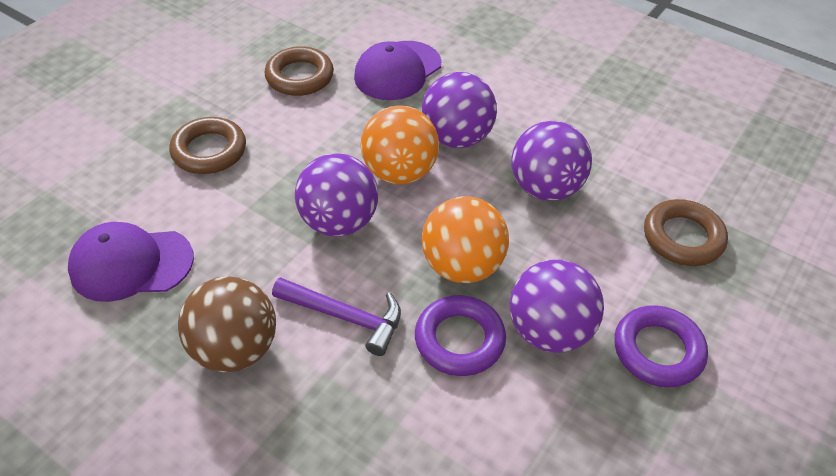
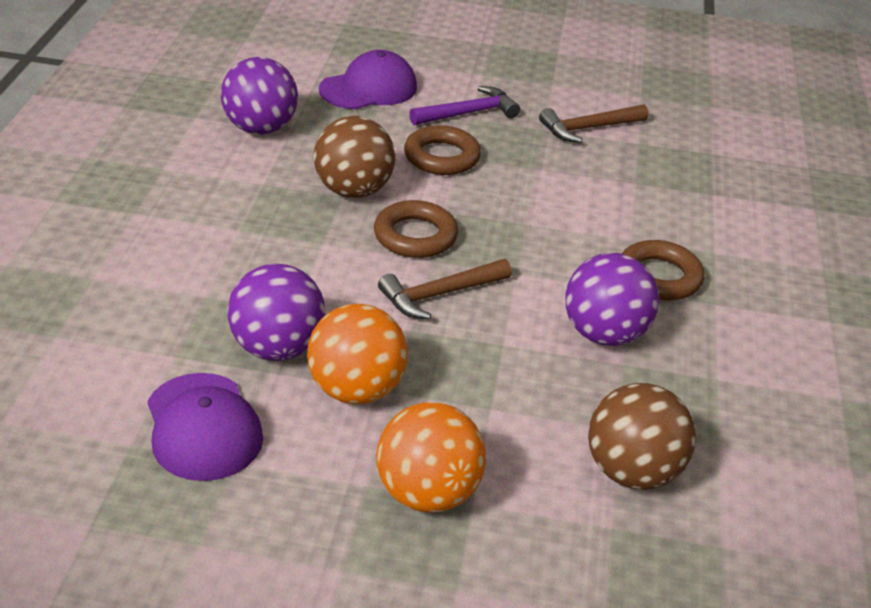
brown ball: [178,276,276,372] = 1 -> [314,116,395,198] [588,383,696,490] = 2
brown hammer: none = 0 -> [378,259,512,320] [539,104,648,143] = 2
purple ball: [295,153,378,237] [422,72,497,148] [510,260,604,353] [511,121,592,201] = 4 -> [221,57,298,134] [227,264,325,361] [565,253,659,346] = 3
purple ring: [415,295,506,376] [614,305,708,387] = 2 -> none = 0

